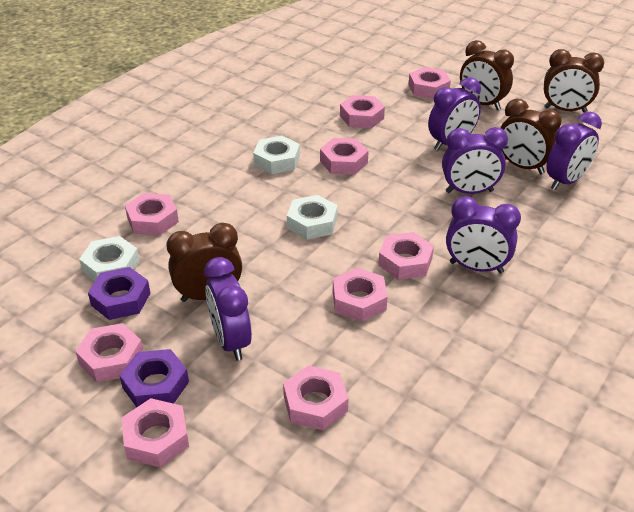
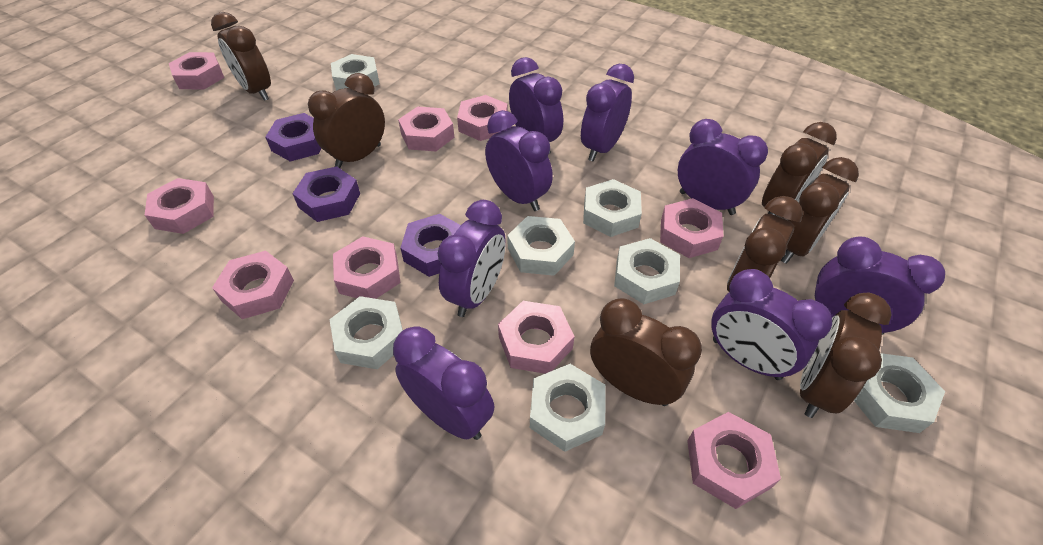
brown clock: [167,223,242,302] [460,40,514,110] [500,99,561,174] [544,49,604,113] = 4 -> [211,12,271,101] [308,73,385,168] [590,298,702,406] [727,196,803,292] [762,122,837,216] [781,157,859,264] [800,293,892,418] = 7
purple clock: [204,257,252,361] [428,77,481,150] [442,127,508,194] [446,196,521,273] [547,112,602,190] = 5 -> [393,326,495,440] [437,200,506,317] [485,110,553,211] [509,57,563,154] [581,64,634,161] [678,119,768,215] [711,269,832,380] [815,237,945,335] = 8
purple nut: [88,267,150,320] [119,349,189,407] = 2 -> [265,113,322,161] [292,166,360,222] [400,214,461,277] = 3
white nut: [79,236,139,282] [253,136,300,174] [287,195,338,240] = 3 -> [329,296,403,369] [331,54,380,90] [507,216,575,276] [530,364,605,452] [583,179,642,237] [614,238,680,304] [854,353,945,433] = 7

